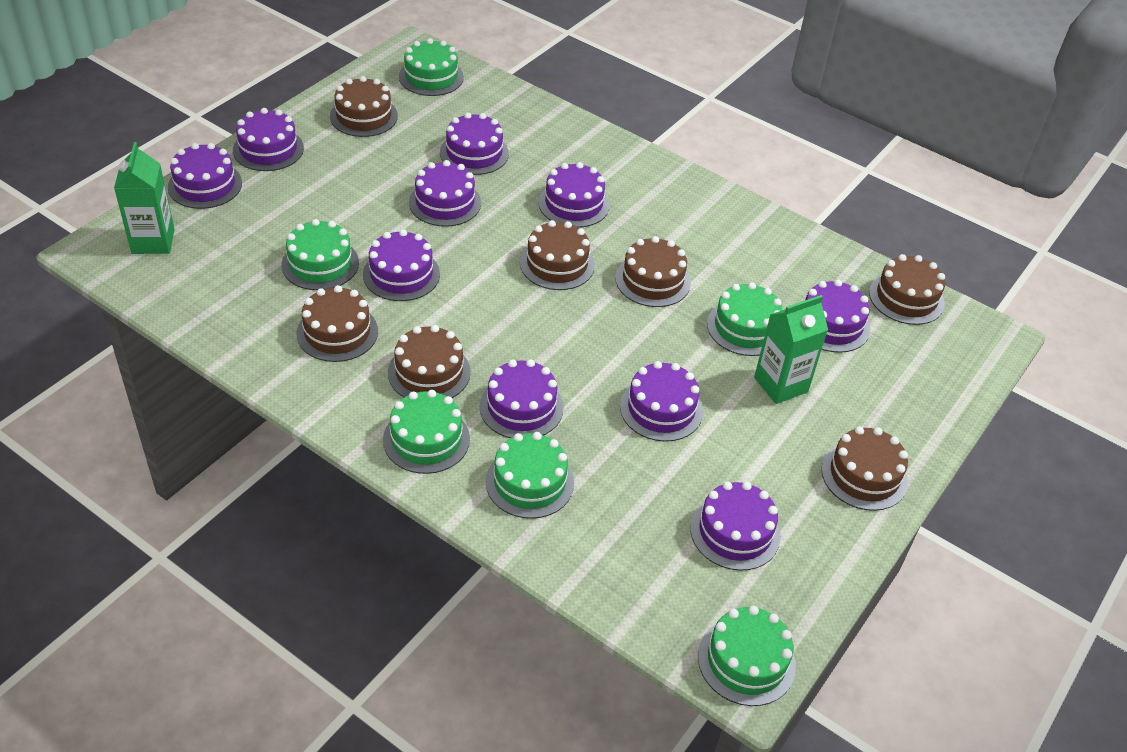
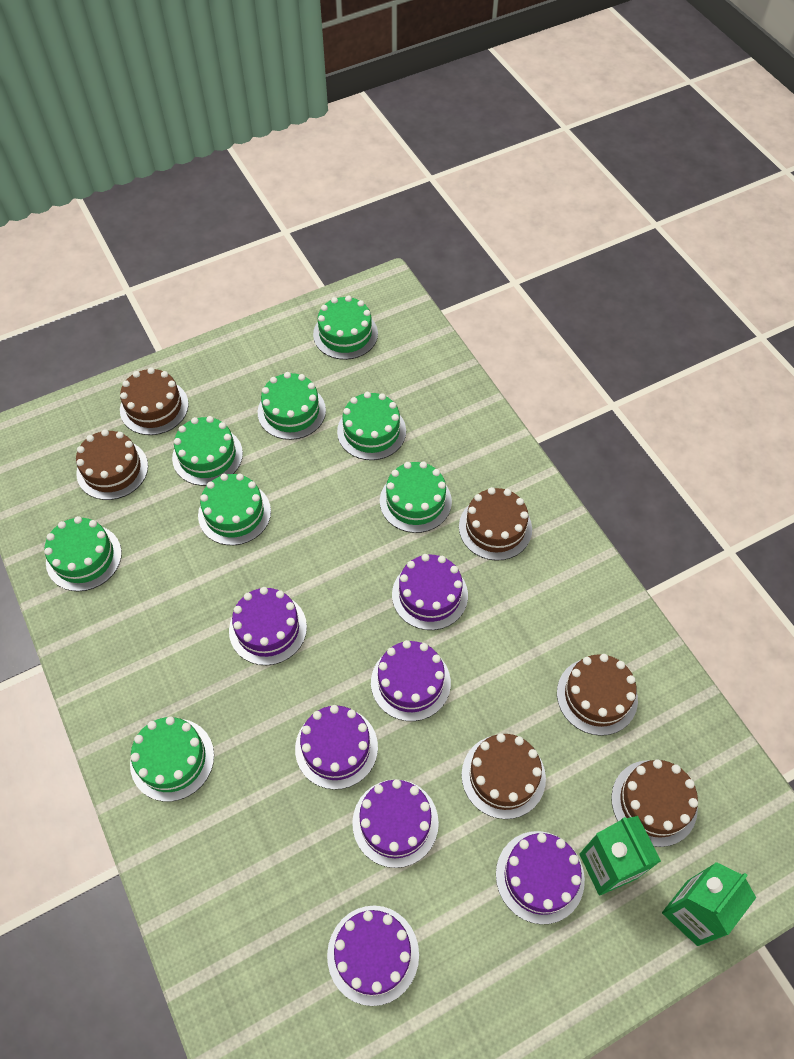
brown cake: [297,285,378,362] [330,76,398,137] [388,325,471,398] [520,220,595,290] [615,236,691,307] [821,426,908,511] [869,254,945,325] = 7 -> [76,429,148,500] [120,367,189,435] [459,487,532,561] [461,733,546,819] [557,654,638,736] [611,759,698,847] = 6
green cake: [281,219,359,290] [383,390,470,474] [399,38,464,96] [486,432,574,519] [698,605,796,706] [707,282,783,356] = 6 -> [44,516,122,591] [130,716,214,802] [172,416,243,486] [198,474,271,545] [258,372,326,440] [313,296,378,360] [337,392,406,460] [380,461,452,533] = 8
purple cake: [168,143,242,209] [233,108,304,171] [363,229,440,301] [409,160,481,227] [440,113,509,175] [480,359,564,438] [538,162,610,228] [620,361,703,442] [690,481,780,571] [806,280,870,353] = 10 -> [229,587,307,665] [295,705,378,790] [327,906,419,1006] [352,779,439,868] [371,640,451,721] [392,554,468,630] [496,831,585,924] = 7

